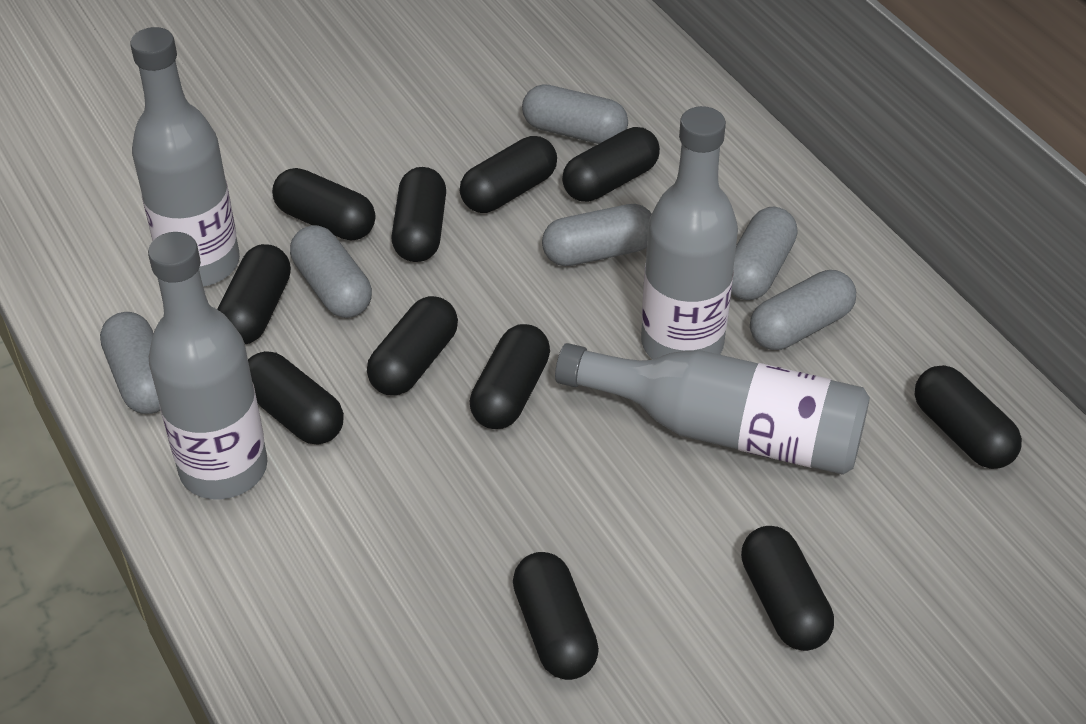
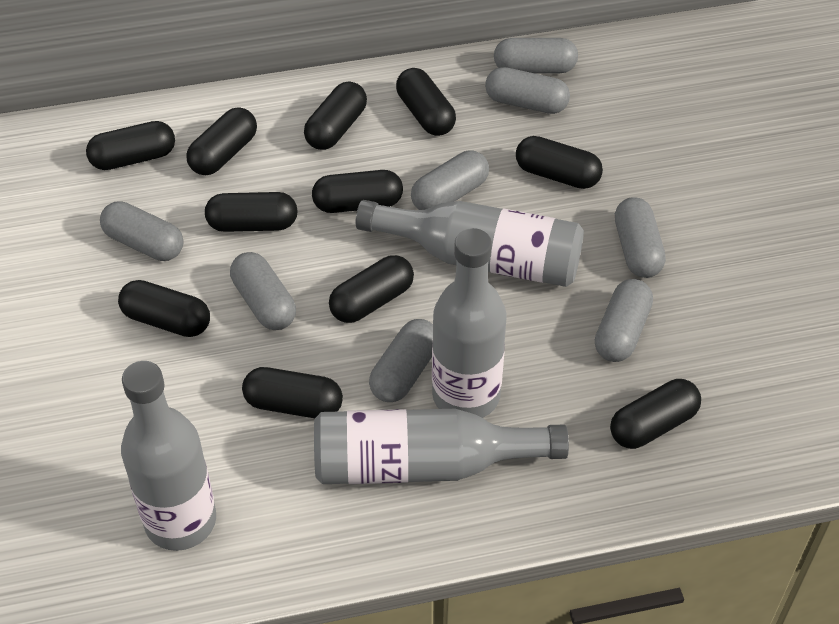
grey capsule: [100,312,160,414] [290,225,372,318] [522,84,628,144] [542,204,652,266] [731,207,798,300] [750,270,856,350] = 6 -> [100,201,184,261] [230,252,296,330] [369,319,433,402] [411,150,489,210] [485,67,570,114] [494,38,578,73] [595,279,653,362] [615,197,666,278] = 8

